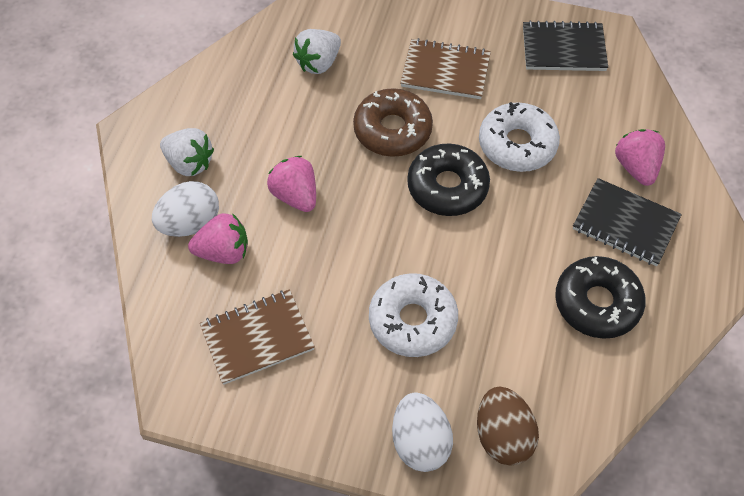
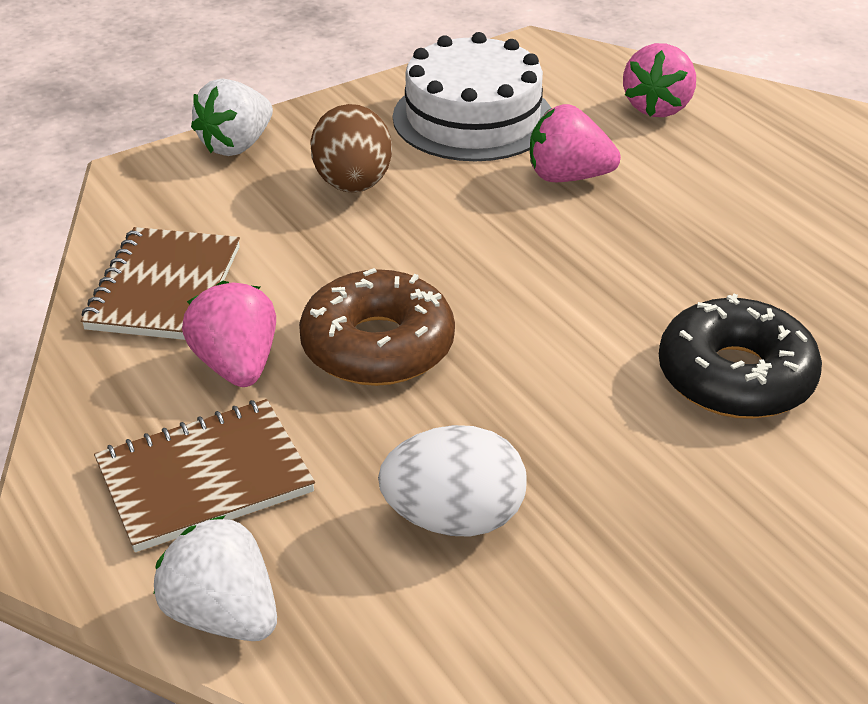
black donut: [407,143,490,216] [555,256,646,339] = 2 -> [659,294,822,419] = 1
black notebook: [523,20,608,71] [573,178,682,266] = 2 -> none = 0
white cake: none = 0 -> [393,32,551,161] = 1
white donut: [369,273,458,357] [479,102,560,172] = 2 -> none = 0
white egg: [152,181,219,237] [392,392,453,472] = 2 -> [378,425,527,537] = 1

